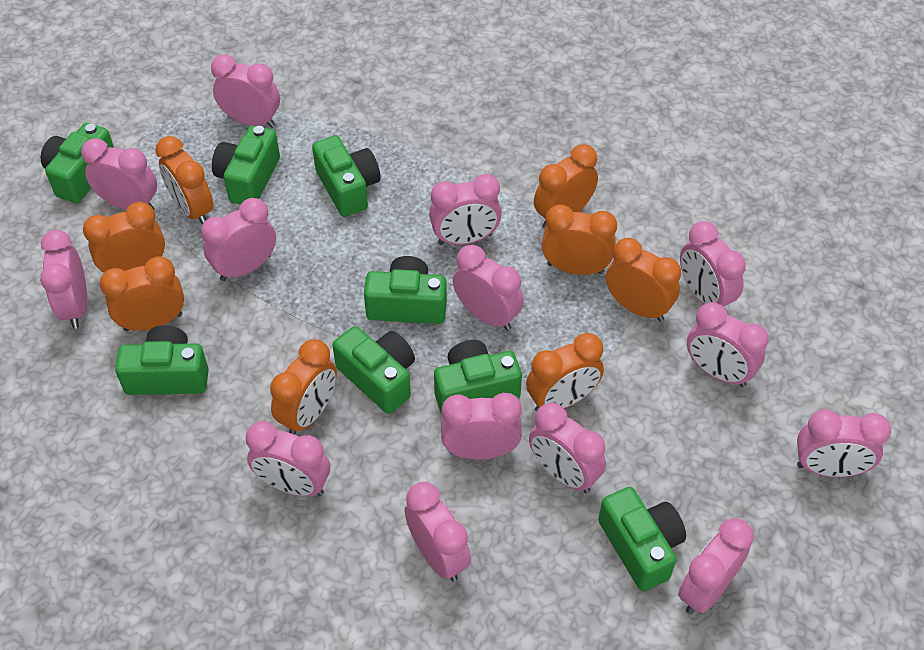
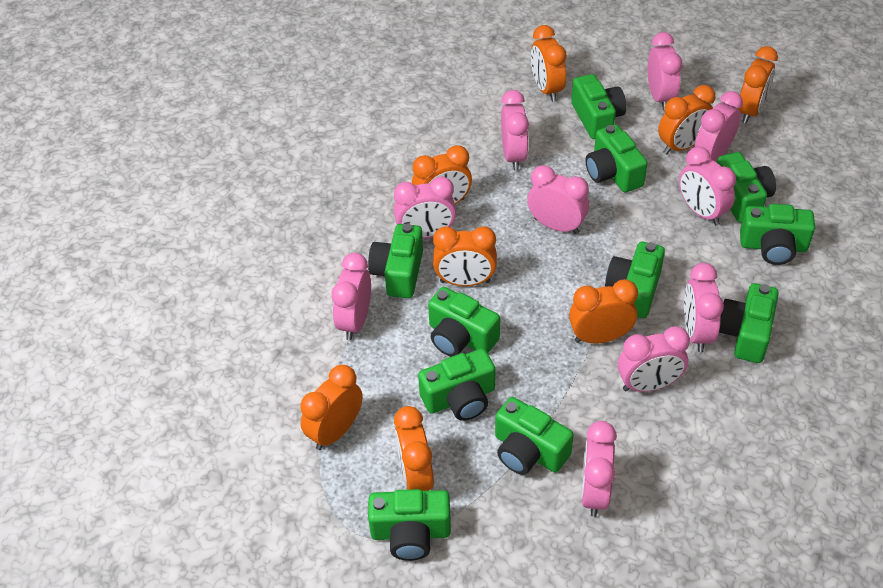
green camera: [41,122,114,203] [115,325,209,395] [212,126,280,205] [312,135,380,217] [332,326,415,414] [364,256,447,324] [434,340,522,414] [598,487,686,591] = 8 -> [368,223,423,298] [368,489,451,561] [418,349,495,421] [428,287,500,357] [495,397,574,475] [571,74,626,139] [586,124,648,192] [605,242,665,318] [717,152,776,223] [719,283,779,363] [740,204,815,265] = 11
pink clock: [40,230,87,329] [81,138,157,210] [201,198,276,281] [211,54,280,128] [246,421,330,497] [405,482,471,582] [429,174,502,245] [441,393,522,459] [453,245,524,331] [529,403,606,493] [678,518,754,614] [680,221,746,307] [687,302,769,387] [797,409,891,477] = 14 -> [331,253,371,340] [394,176,456,239] [501,90,529,171] [527,165,589,234] [581,421,617,517] [618,326,690,392] [648,32,682,110] [679,147,736,225] [684,263,724,352] [695,91,743,161] = 10

